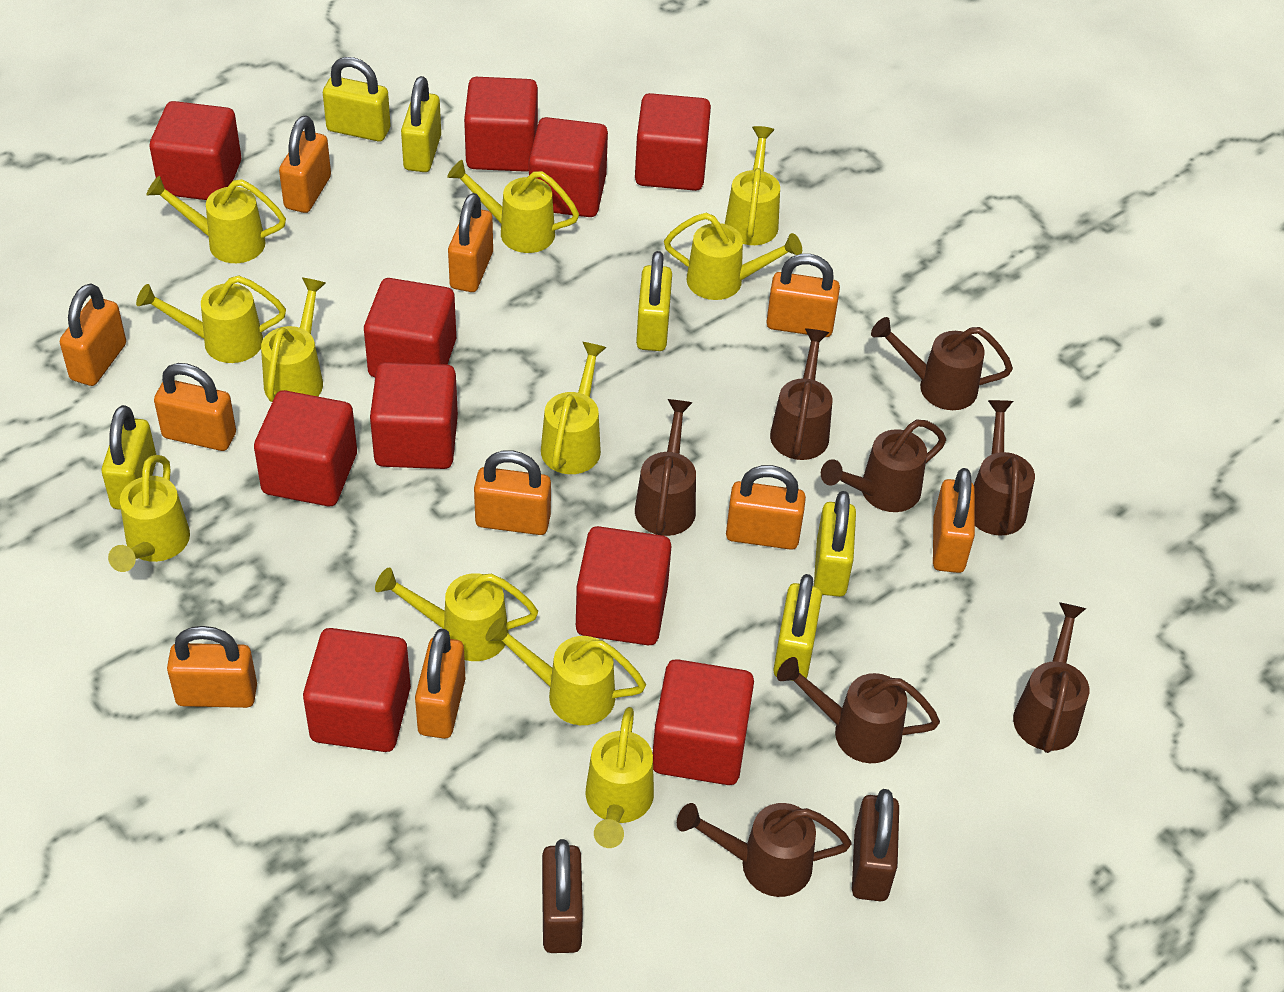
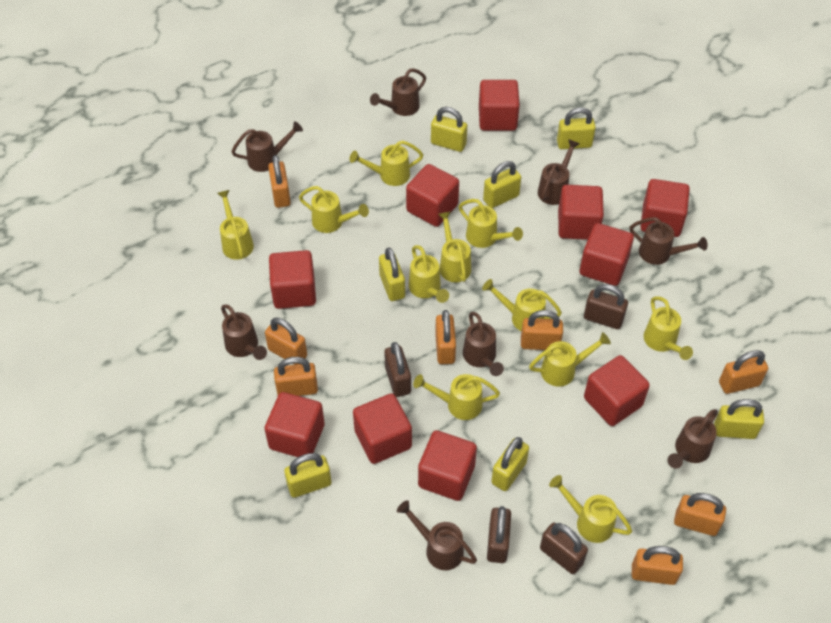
brown padlock: [542,839,583,953] [852,789,899,901] = 2 -> [384,342,411,397] [487,506,511,563] [540,523,588,574] [584,284,628,329] = 4
orange padlock: [60,283,126,386] [154,363,236,451] [167,626,257,708] [279,115,331,213] [415,629,465,739] [448,193,493,292] [474,450,551,535] [726,465,806,550] [766,254,840,337] [933,468,975,573] = 10 -> [265,318,307,365] [268,155,291,208] [274,357,318,396] [435,310,456,364] [521,310,563,350] [632,546,683,585] [674,493,726,536] [719,350,768,394] = 8
yellow padlock: [102,405,156,510] [323,57,391,141] [401,76,441,172] [636,251,672,351] [773,574,822,681] [814,491,856,597] = 6 -> [284,453,331,498] [379,248,405,301] [431,107,467,152] [483,161,521,208] [491,437,529,491] [557,107,596,149] [714,399,764,439] = 7

